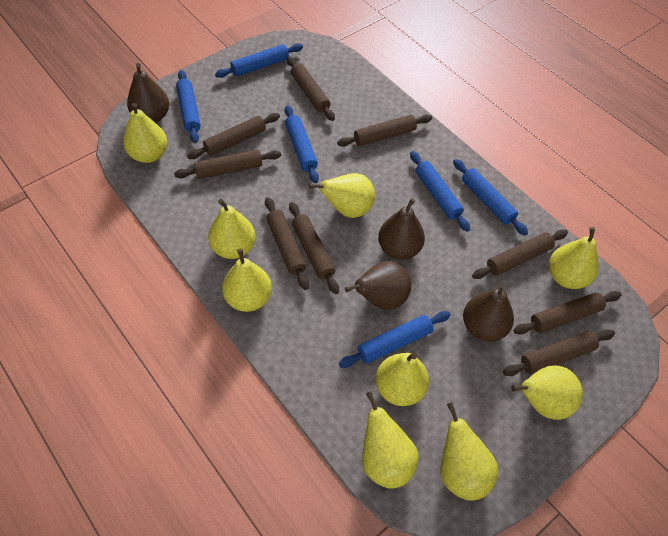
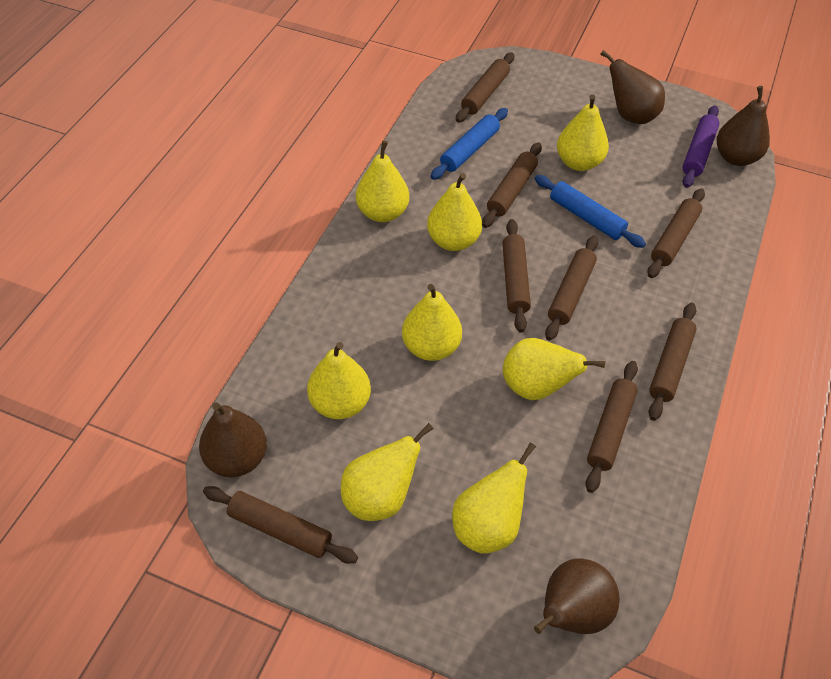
blue rolling pin: [176,70,201,143] [215,43,303,78] [285,105,319,183] [339,311,450,368] [410,151,470,232] [453,159,528,236] = 6 -> [430,108,508,180] [535,175,646,248] = 2
brown rolling pin: [174,150,281,179] [187,113,280,159] [265,197,309,290] [287,56,335,121] [289,202,339,294] [337,114,432,147] [472,229,568,279] [503,329,615,376] [514,291,621,335] = 9 -> [203,486,358,564] [456,52,514,123] [482,142,542,228] [502,219,531,333] [545,235,598,341] [586,361,638,493] [647,188,705,278] [649,303,697,421] = 8
purple rolling pin: none = 0 -> [682,105,720,188] = 1
yellow pear: [123,103,167,163] [208,199,256,259] [222,248,272,312] [309,173,375,218] [362,391,419,489] [376,353,429,406] [440,402,498,501] [511,365,583,420] [549,227,599,289] = 9 -> [307,342,371,419] [341,423,433,521] [356,140,409,222] [402,284,462,361] [427,173,482,251] [452,443,536,554] [503,338,605,400] [557,94,609,171] = 8

